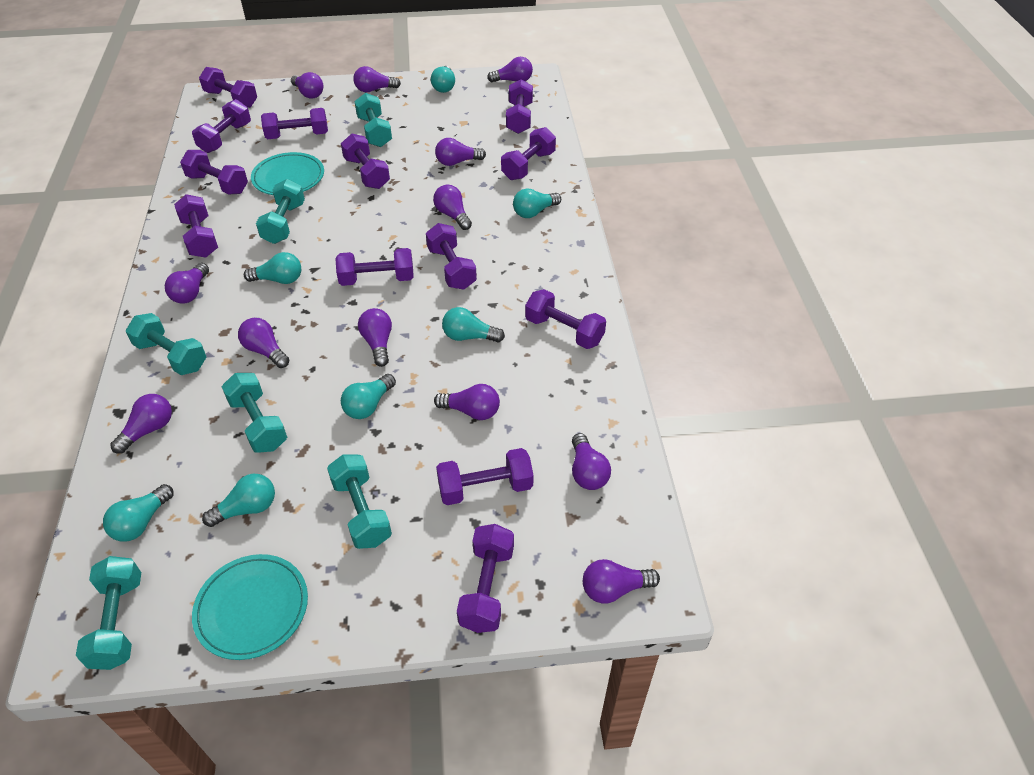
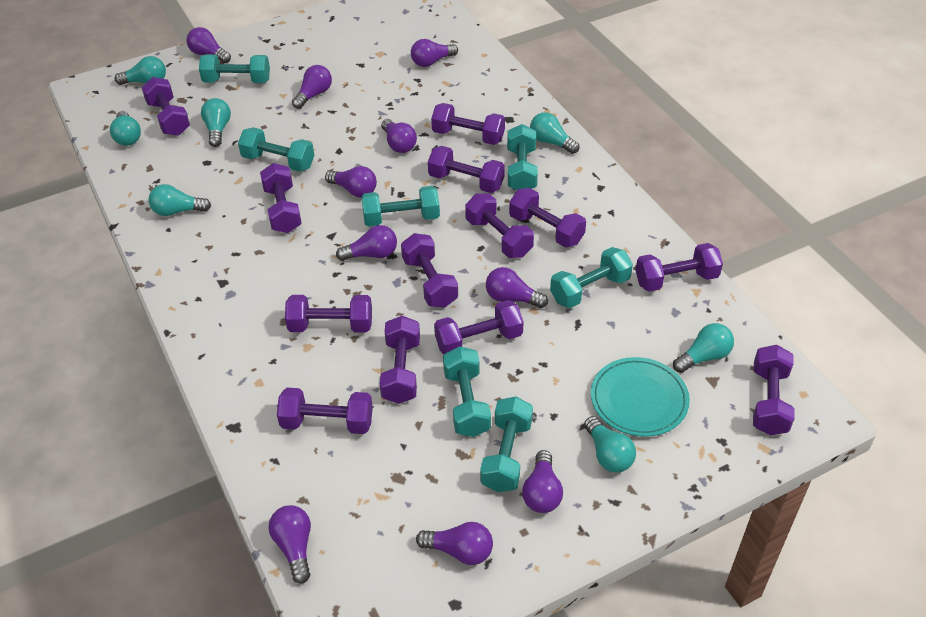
purple light bulb: [110,394,172,454] [165,263,209,304] [238,318,289,368] [291,72,323,99] [353,66,401,93] [358,308,392,367] [433,184,472,230] [434,384,500,420] [435,138,486,166] [487,57,533,82] [572,433,611,490] [583,559,660,604] = 12 -> [186,27,231,63] [268,505,311,583] [292,65,332,109] [325,166,377,198] [336,225,397,261] [381,119,417,153] [411,39,458,67] [416,522,493,565] [486,267,548,308] [522,450,563,513] = 10
turquoise dumbbell: [76,556,141,670] [126,313,206,375] [222,373,287,453] [256,179,305,244] [327,454,392,549] [354,93,392,147] = 6 -> [199,54,270,83] [238,127,314,172] [361,186,440,227] [443,346,491,437] [480,397,533,492] [507,124,538,190] [550,247,633,308] = 7
turquoise plate: [192,554,308,660] [251,152,324,195] = 2 -> [591,357,690,437] = 1

